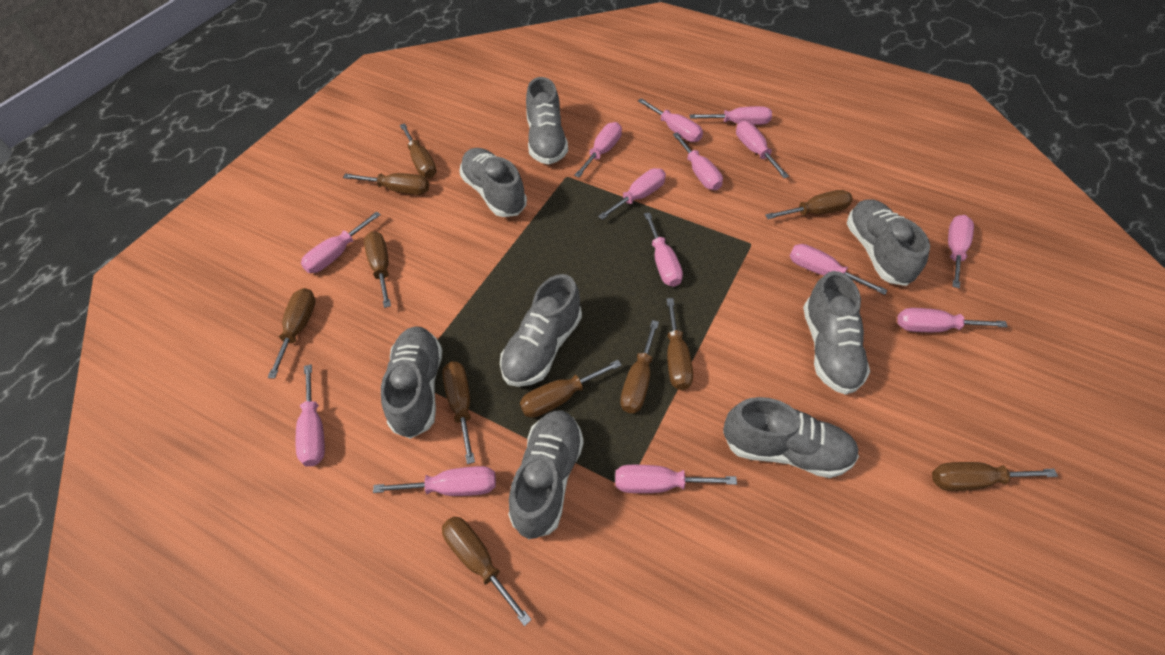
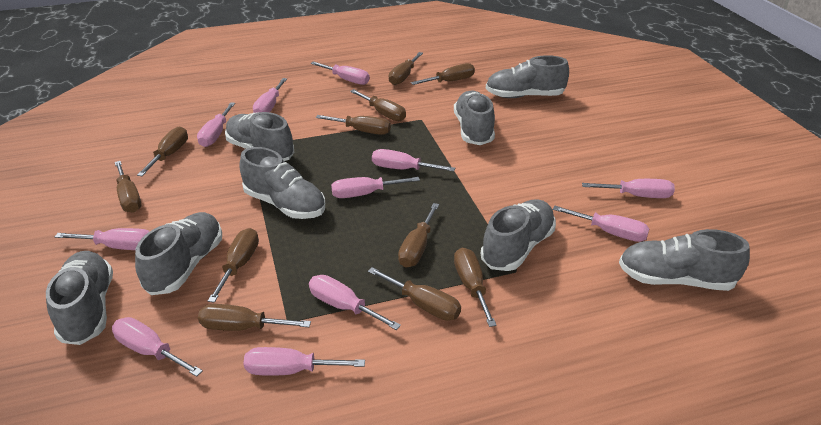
pink screwdriver: [296,364,325,466] [301,211,381,273] [373,466,496,496] [574,122,622,178] [598,168,666,220] [615,465,737,493] [638,98,703,142] [644,212,683,287] [673,132,723,190] [690,106,772,125] [736,121,789,178] [790,244,888,295] [897,308,1008,332] [948,215,974,288] = 14 -> [55,228,150,250] [112,317,203,377] [197,102,235,147] [243,347,365,376] [253,78,287,113] [309,275,401,330] [311,62,370,85] [331,177,420,198] [372,149,455,171] [553,206,650,242] [582,179,675,198] = 11

